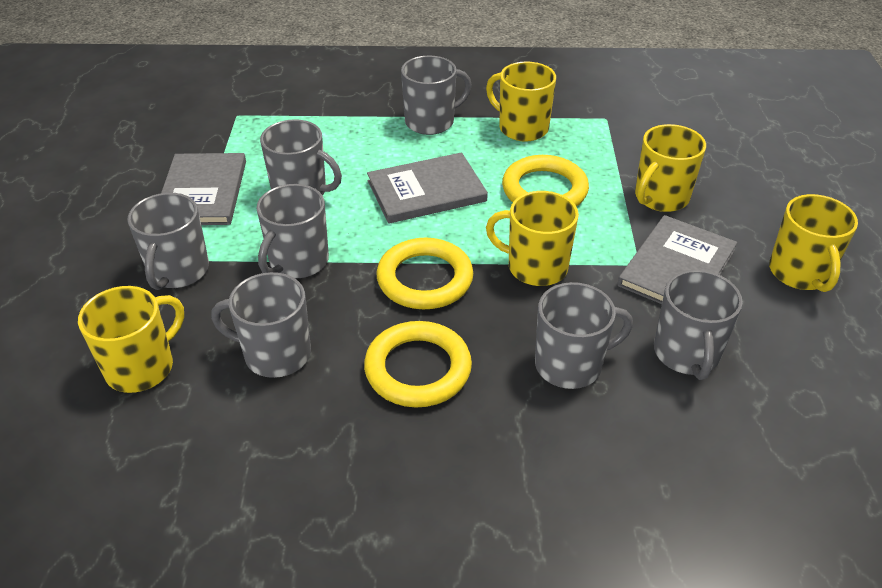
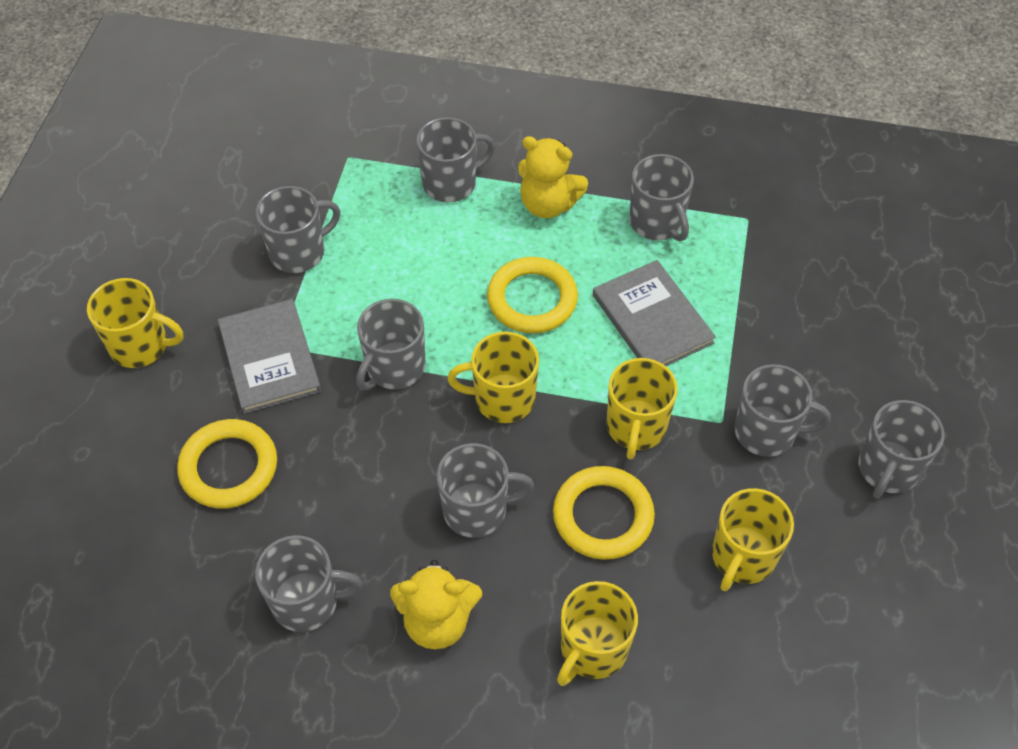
grey book: [161,153,246,225] [367,152,488,224] [617,215,737,304] = 3 -> [218,299,321,414] [593,260,716,366] = 2
grey mug: [127,193,209,290] [211,272,311,378] [256,184,329,278] [260,119,342,196] [401,55,472,135] [535,282,633,389] [654,270,743,380] = 7 -> [255,535,363,632] [256,186,340,273] [356,299,425,390] [417,117,495,202] [437,443,534,538] [629,154,694,241] [734,364,831,457] [858,400,944,499] = 8
yellow teddy bear: none = 0 -> [390,560,482,649] [518,136,588,218] = 2

